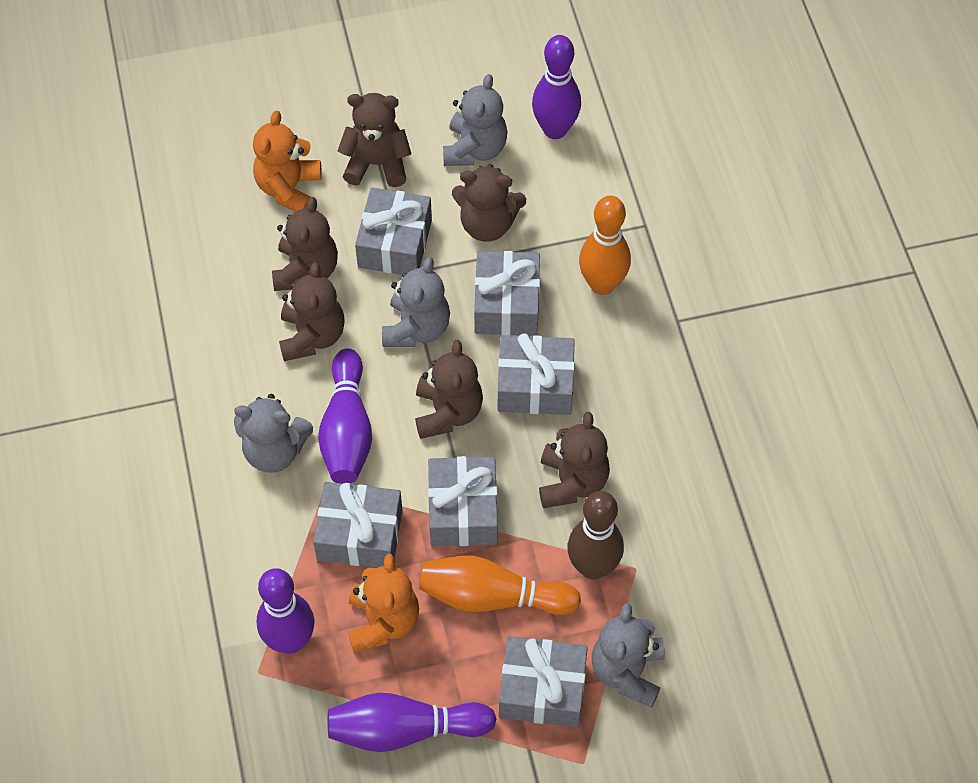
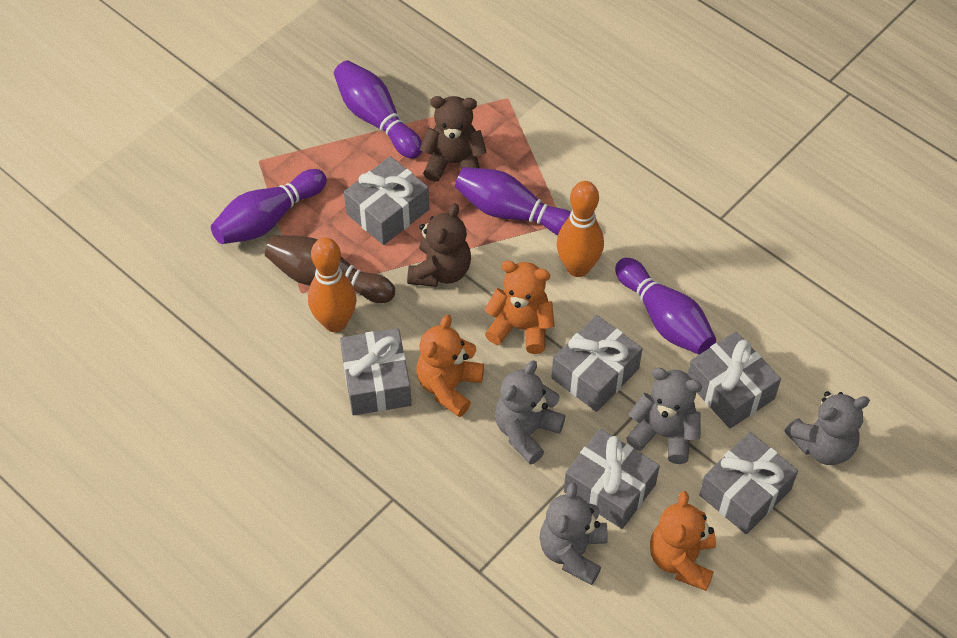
brown teddy bear: [272,197,338,291] [279,262,345,361] [338,93,411,187] [415,340,483,439] [452,164,526,242] [539,412,610,508] = 6 -> [407,203,471,287] [419,96,487,182] = 2
orange teddy bear: [253,110,322,212] [348,554,419,653] = 2 -> [417,315,484,417] [484,261,554,354] [650,491,716,591] = 3

